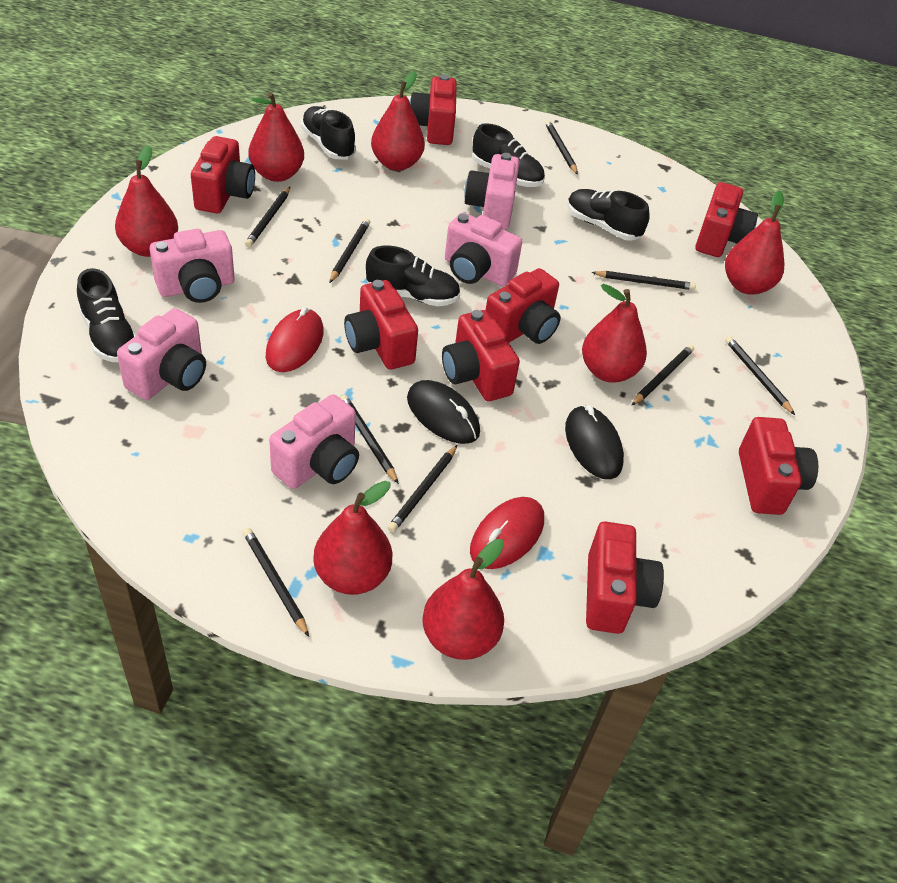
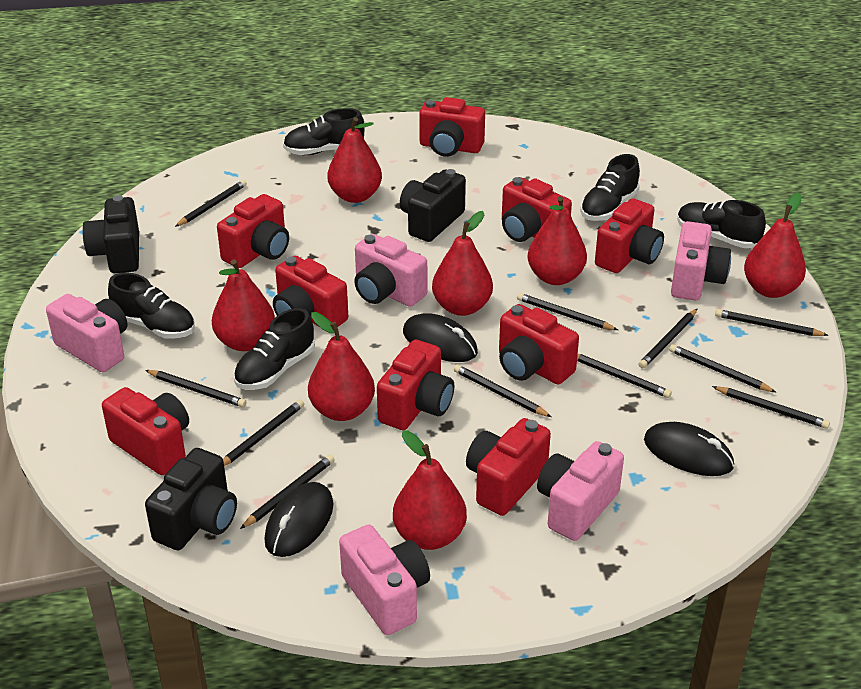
black camera: none = 0 -> [83,195,139,273] [145,448,237,550] [400,169,466,242] = 3
black mouse: [407,380,480,444] [565,405,624,479] = 2 -> [265,482,333,557] [403,313,478,362] [644,422,734,476] = 3
black pencil: [243,528,309,637] [245,187,290,247] [330,218,370,283] [340,395,399,484] [388,445,457,532] [545,120,578,175] [591,271,696,290] [631,345,694,406] [725,336,795,415] = 9 -> [145,370,247,407] [175,180,247,227] [223,400,304,466] [240,454,335,529] [454,365,552,417] [517,293,618,330] [577,354,672,398] [639,308,698,369] [669,344,776,392] [712,386,830,429] [715,309,829,336] = 11
red camera: [191,136,255,213] [344,280,418,370] [410,74,457,145] [442,310,520,401] [486,268,561,344] [586,521,664,634] [695,182,758,257] [739,417,818,515] = 8 -> [102,387,189,475] [217,194,289,268] [273,256,348,327] [377,339,454,430] [419,97,485,157] [466,418,551,516] [499,304,579,385] [502,177,572,242] [595,198,664,273] = 9
red mouse: [266,307,324,372] [470,497,544,569] = 2 -> none = 0

